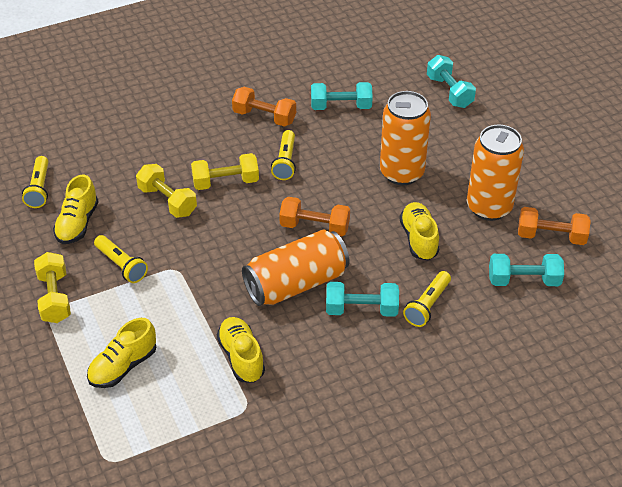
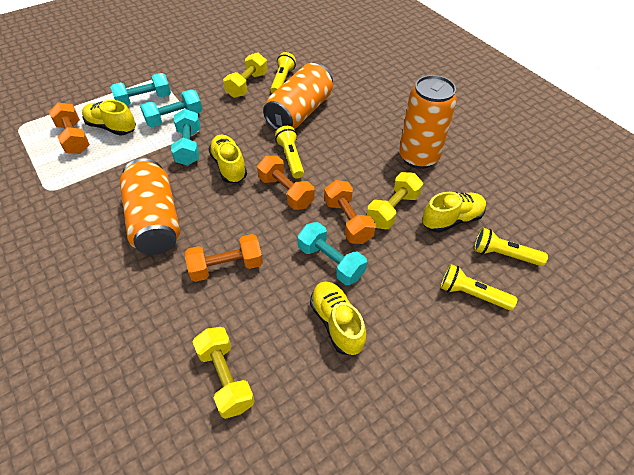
orange dumbbell: [232,87,296,127] [279,197,350,236] [518,207,591,245] = 3 -> [49,102,90,154] [185,234,263,282] [257,156,315,210] [324,180,376,244] = 4

